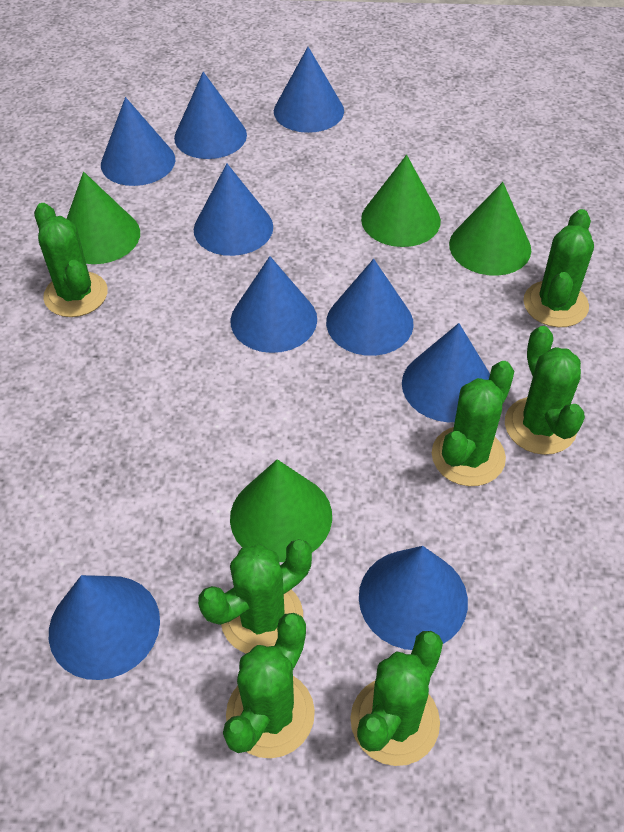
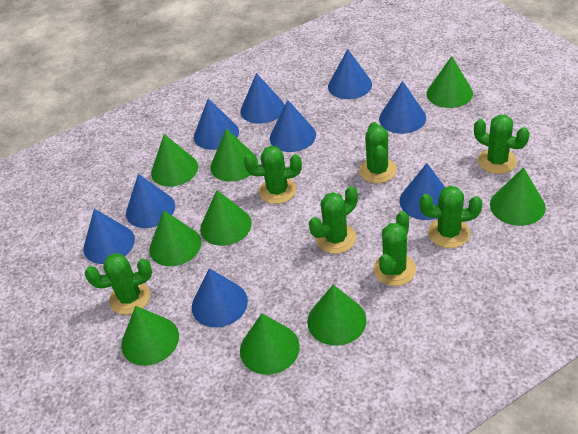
green cone: [67,172,140,264] [230,459,332,562] [361,155,441,247] [449,182,531,276] = 4 -> [121,306,179,366] [149,210,201,266] [151,134,198,187] [200,190,252,246] [211,128,258,182] [240,313,300,375] [307,285,367,346] [427,56,473,108] [490,167,546,226] = 9

